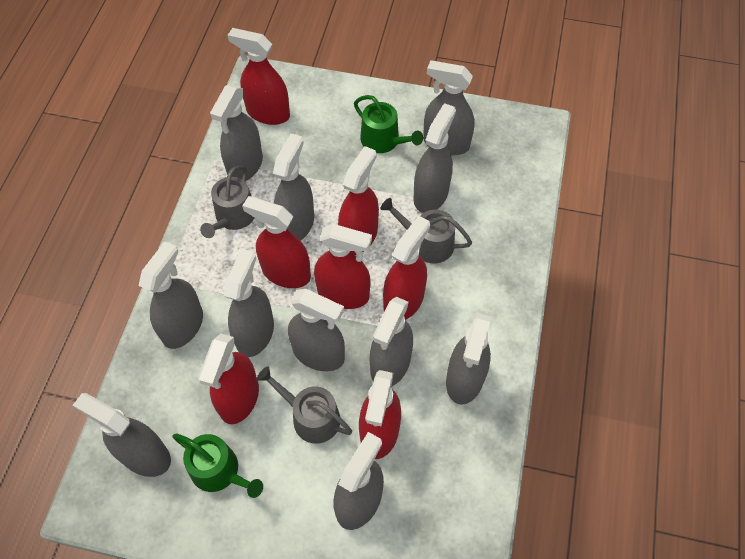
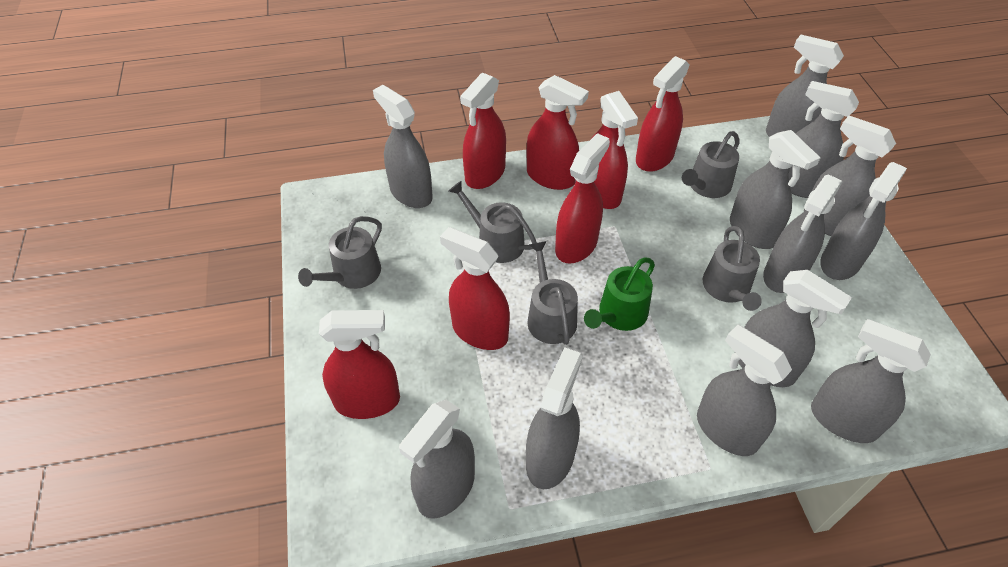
green watering can: [172,433,263,498] [354,95,423,153] = 2 -> [584,257,655,331] = 1
grey spray bottle: [73,393,171,477] [138,241,203,349] [210,85,263,181] [224,249,274,357] [273,134,314,241] [288,289,345,371] [333,432,384,530] [370,297,413,387] [413,103,456,213] [423,60,475,155] [446,313,491,405] = 11 -> [373,85,433,208] [399,400,475,519] [526,347,582,489] [697,325,792,456] [730,130,820,249] [739,270,852,387] [763,174,842,293] [766,35,844,137] [789,81,859,198] [804,115,896,236] [811,319,931,443] [820,162,907,280] = 12
grey watering can: [200,166,254,238] [257,367,352,444] [380,198,472,263] = 3 -> [298,216,382,289] [449,181,537,263] [527,241,578,345] [682,131,740,198] [703,226,762,311] = 5

